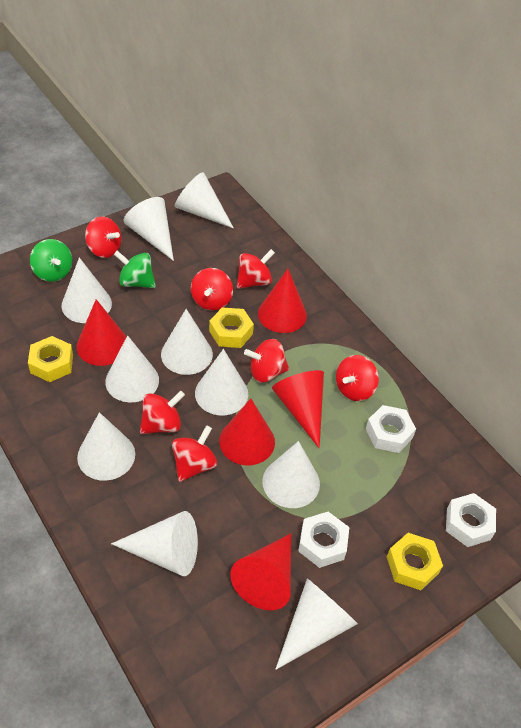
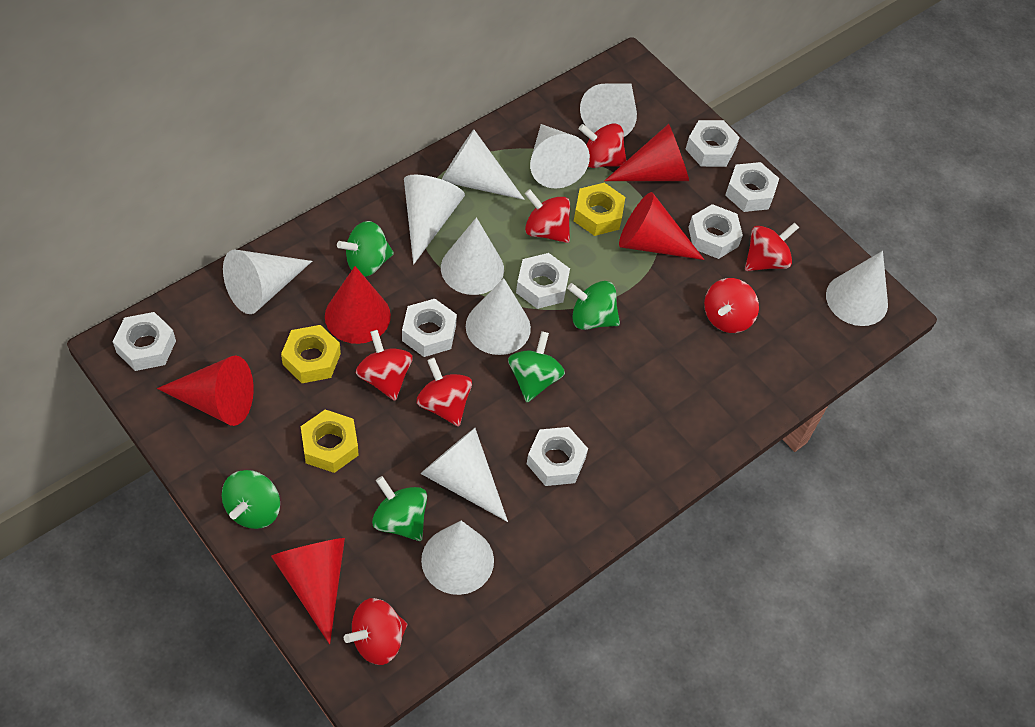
green spinning top: [30,239,72,282] [114,251,156,288] = 2 -> [222,470,280,529] [337,221,394,277] [372,476,427,541] [508,331,565,402] [567,281,620,330] = 5
white nut: [298,512,349,568] [366,405,416,453] [446,493,496,547] = 3 -> [113,312,176,371] [402,299,457,357] [516,253,570,309] [527,427,588,486] [686,120,740,167] [688,204,743,259] [725,162,779,212] = 7

